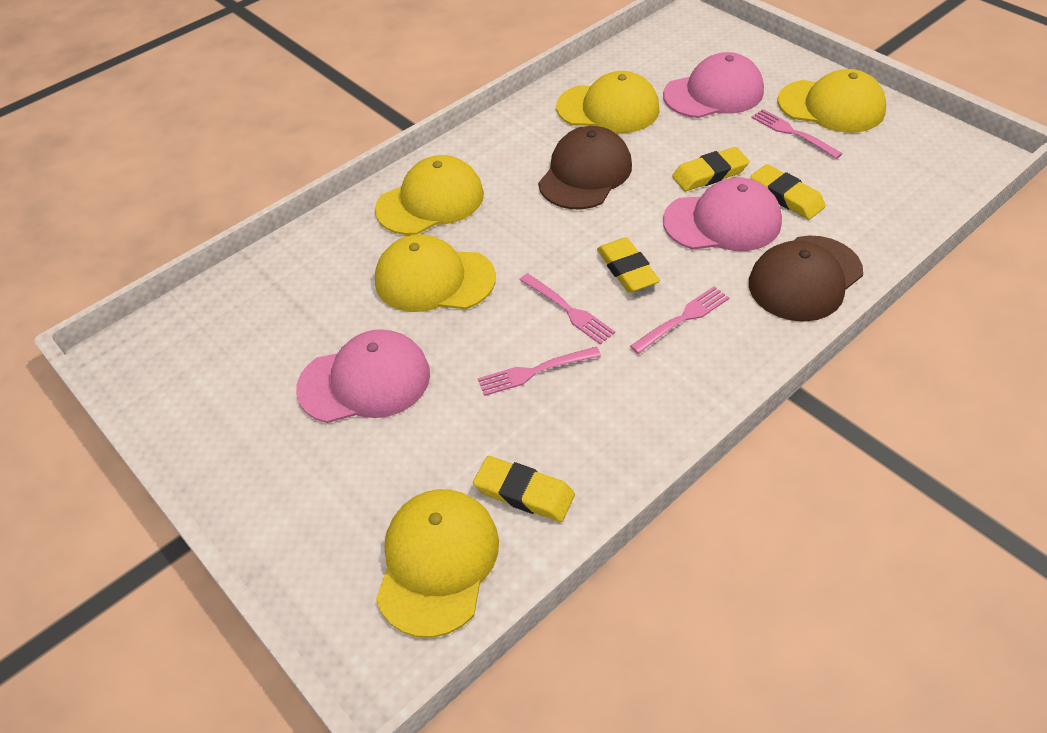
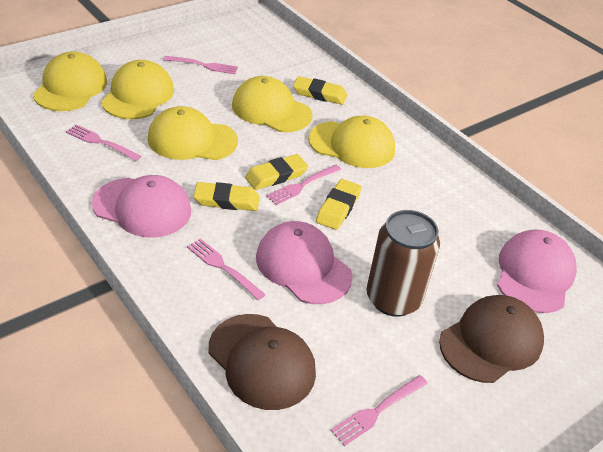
brown can: none = 0 -> [366,210,440,317] = 1
pink fork: [478,346,601,396] [520,273,615,344] [630,286,729,354] [751,109,843,159] = 4 -> [66,124,141,161] [163,56,238,74] [187,238,266,300] [266,165,341,205] [331,375,428,446] = 5

